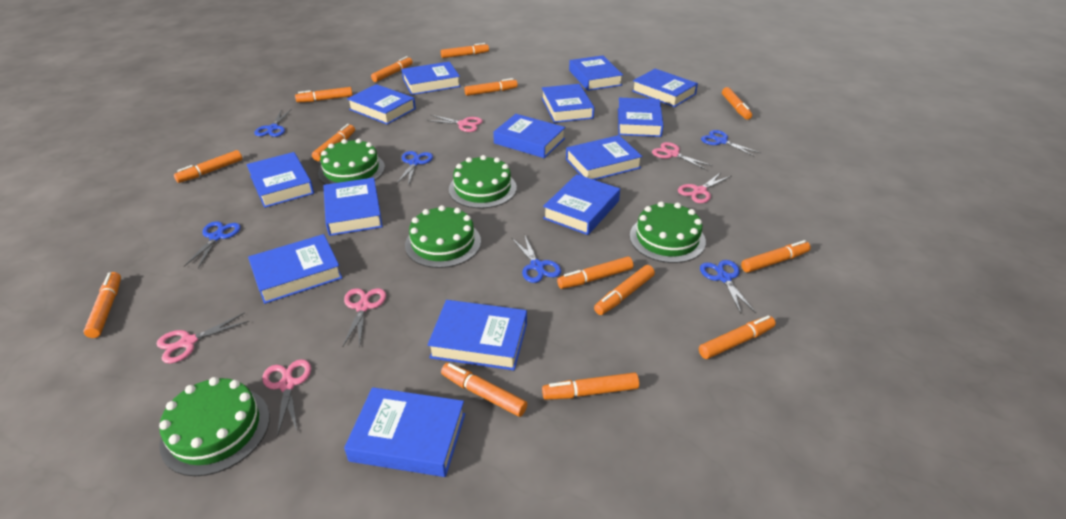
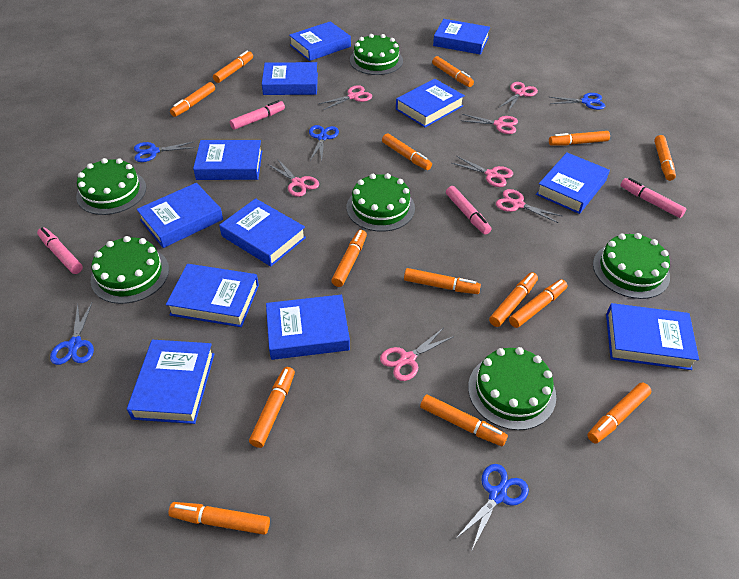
blue book: [246,152,314,208] [248,234,342,304] [323,178,383,236] [344,387,465,477] [347,84,416,125] [402,62,461,95] [427,300,527,370] [493,114,566,158] [542,84,594,123] [543,174,620,235] [566,135,642,180] [569,55,623,91] [618,98,664,137] [632,69,698,107] = 14 -> [127,340,214,424] [136,183,223,248] [166,264,259,327] [193,140,262,180] [219,198,306,266] [262,62,318,95] [266,295,350,360] [289,21,351,61] [396,79,465,127] [433,19,490,55] [536,152,610,214] [606,303,699,370] = 12
blue scissors: [184,221,241,268] [254,110,291,137] [396,151,433,186] [512,234,561,283] [700,260,756,314] [701,130,761,157] = 6 -> [50,303,94,365] [134,141,195,162] [309,125,339,161] [457,464,529,549] [550,93,605,110] = 5
green cake: [159,377,270,476] [318,139,385,185] [405,205,481,268] [449,155,517,208] [630,201,706,263] = 5 -> [76,158,146,215] [91,236,169,304] [347,173,415,232] [350,34,403,75] [468,347,556,430] [593,233,670,299] = 6
pink marker: none = 0 -> [37,227,83,274] [230,100,285,130] [446,186,491,235] [620,178,687,218] = 4
pink scissors: [157,312,249,363] [262,359,311,437] [342,288,386,348] [426,115,483,132] [652,142,713,170] [678,172,732,203] = 6 -> [268,160,319,197] [318,85,372,110] [380,328,454,381] [452,156,513,187] [460,114,518,134] [496,189,562,223] [500,82,538,110] = 7

